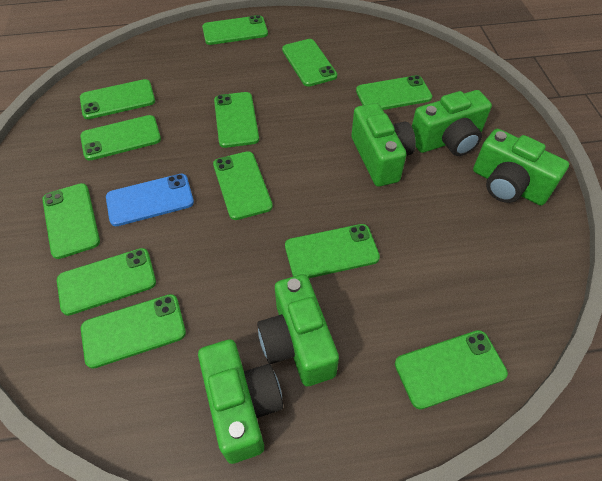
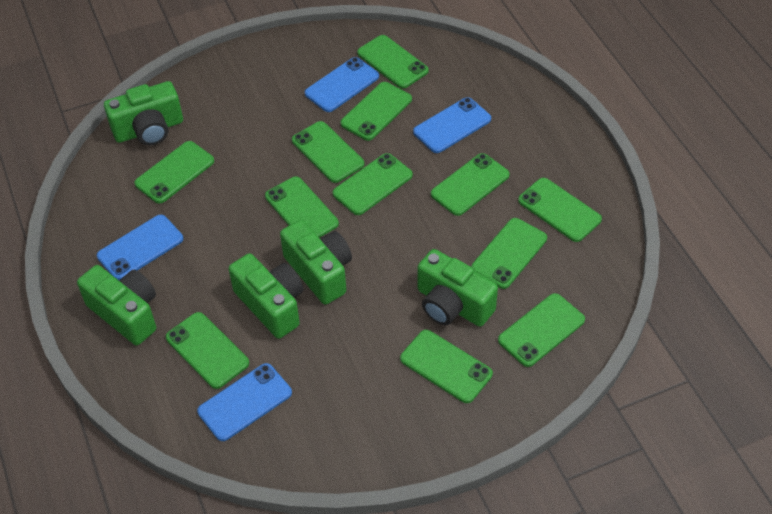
blue phone: [106,174,194,226] = 1 -> [97,215,183,280] [197,363,292,441] [305,57,379,112] [413,97,491,153] = 4

